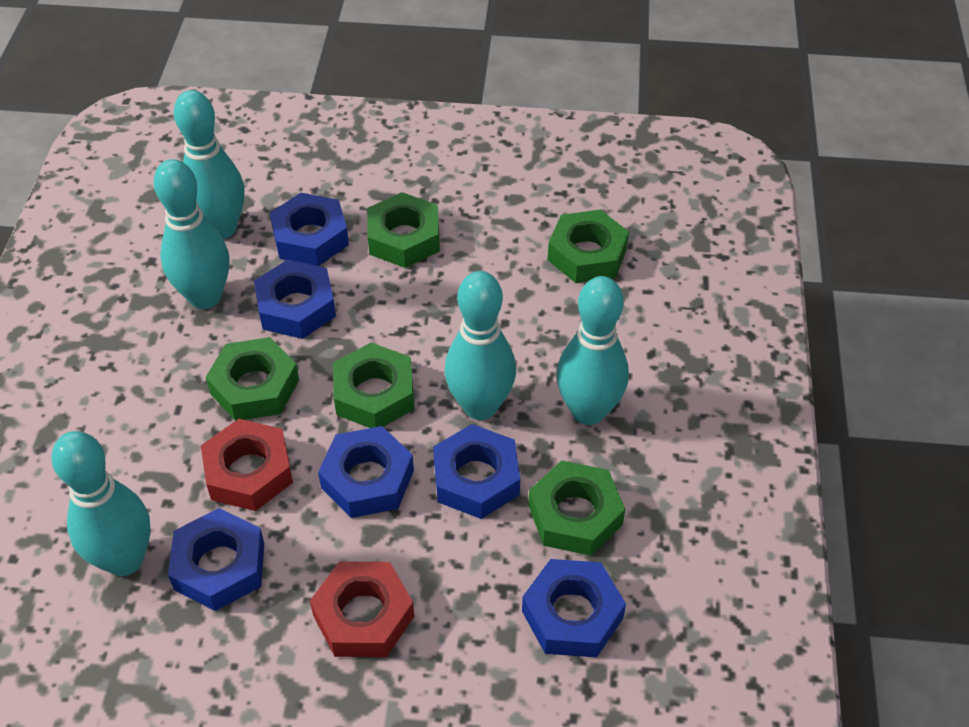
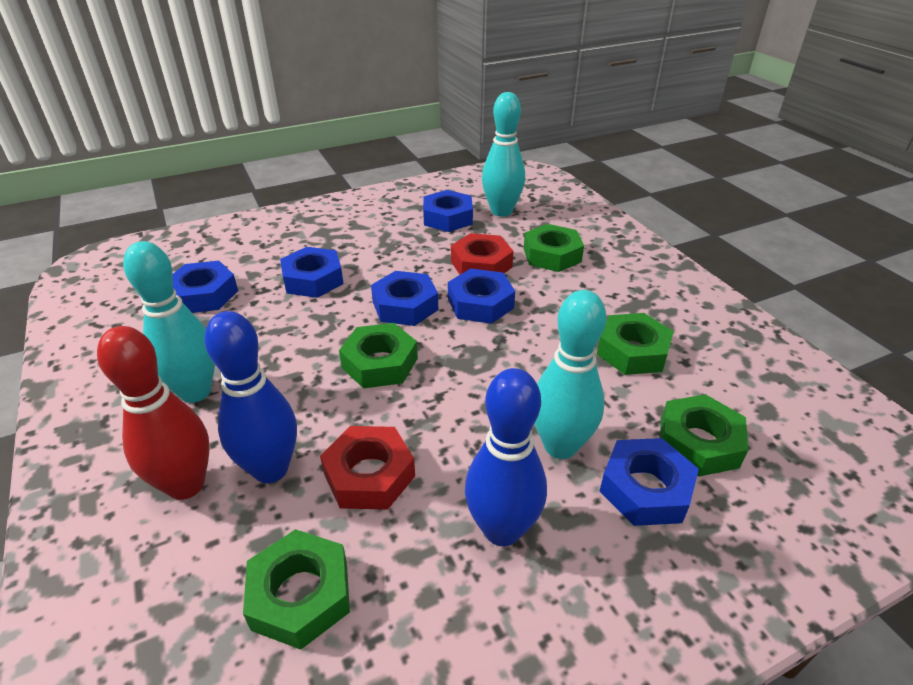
blue bowling pin: none = 0 -> [204,311,297,483] [465,368,547,546] = 2
red bowling pin: none = 0 -> [97,326,210,500] = 1
turquoise bowling pin: [51,431,151,576] [153,159,229,309] [174,90,245,239] [445,271,516,420] [557,276,629,425] = 5 -> [123,241,215,403] [482,92,525,217] [534,290,606,459] = 3

